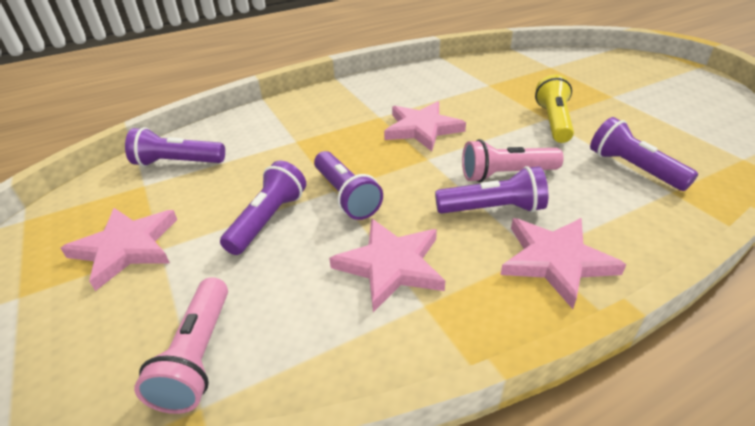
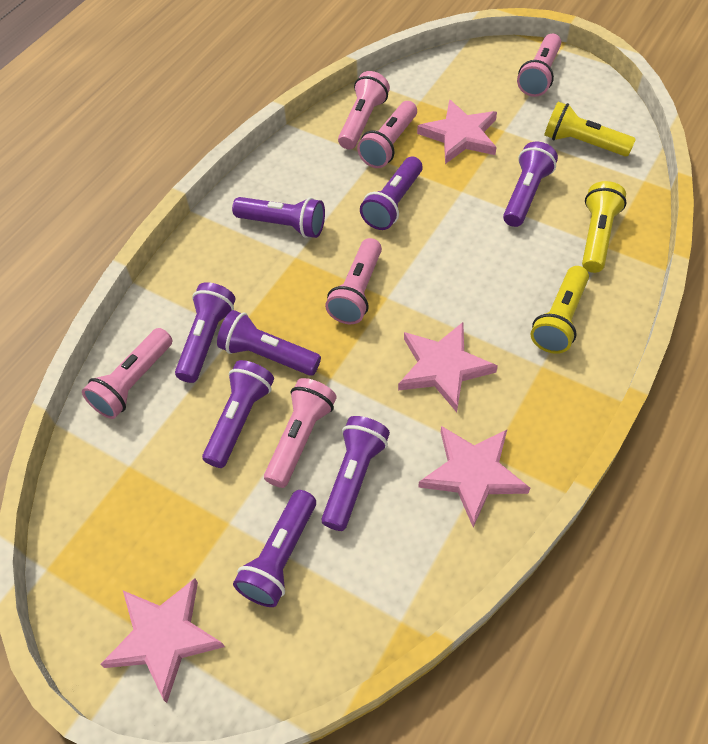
pink flashlight: [134,277,228,414] [462,139,564,182] = 2 -> [82,328,172,419] [264,378,337,488] [325,238,382,324] [338,71,390,149] [357,101,417,168] [517,33,561,97] = 6
purple flashlight: [125,127,225,167] [220,160,306,255] [314,151,383,220] [435,166,548,214] [590,117,698,191] = 5 -> [175,282,236,383] [202,360,274,468] [217,310,321,376] [232,197,325,238] [233,490,316,607] [321,416,390,531] [360,157,423,230] [503,142,558,227] = 8
yellow flashlight: [535,74,574,143] = 1 -> [531,266,589,354] [544,102,636,157] [582,181,627,273] = 3

